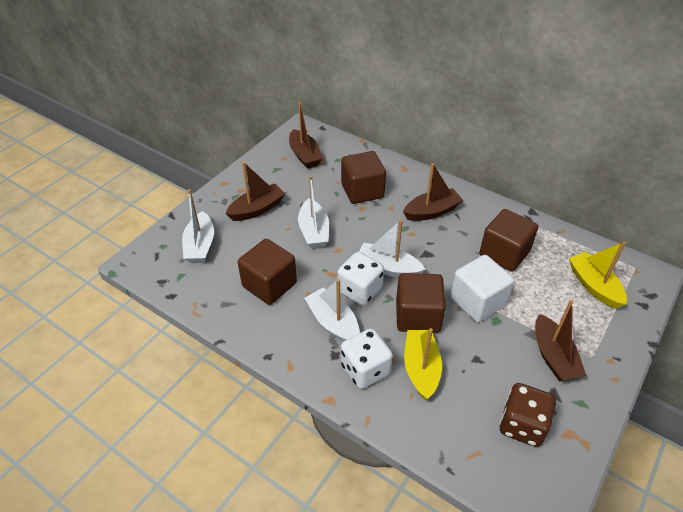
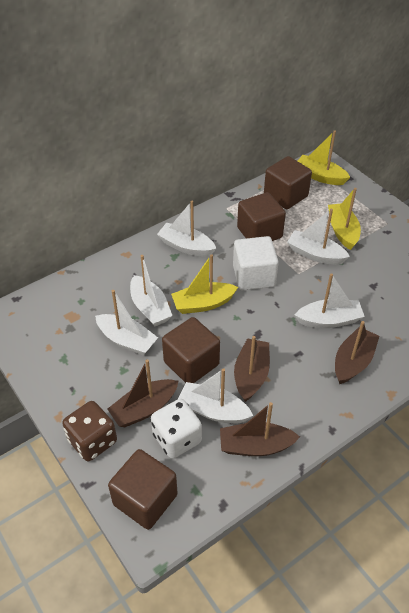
white boat: [182,189,214,263] [298,175,329,249] [305,279,360,342] [359,220,425,278] = 4 -> [95,290,158,355] [130,255,172,326] [157,201,217,257] [178,368,253,424] [287,209,350,265] [295,273,365,328] = 6
white dice: [337,252,384,305] [341,329,393,389] = 2 -> [151,399,202,459] = 1
yellow boat: [404,328,442,400] [569,242,627,309] = 2 -> [171,254,238,314] [298,131,350,185] [328,188,361,250] = 3

